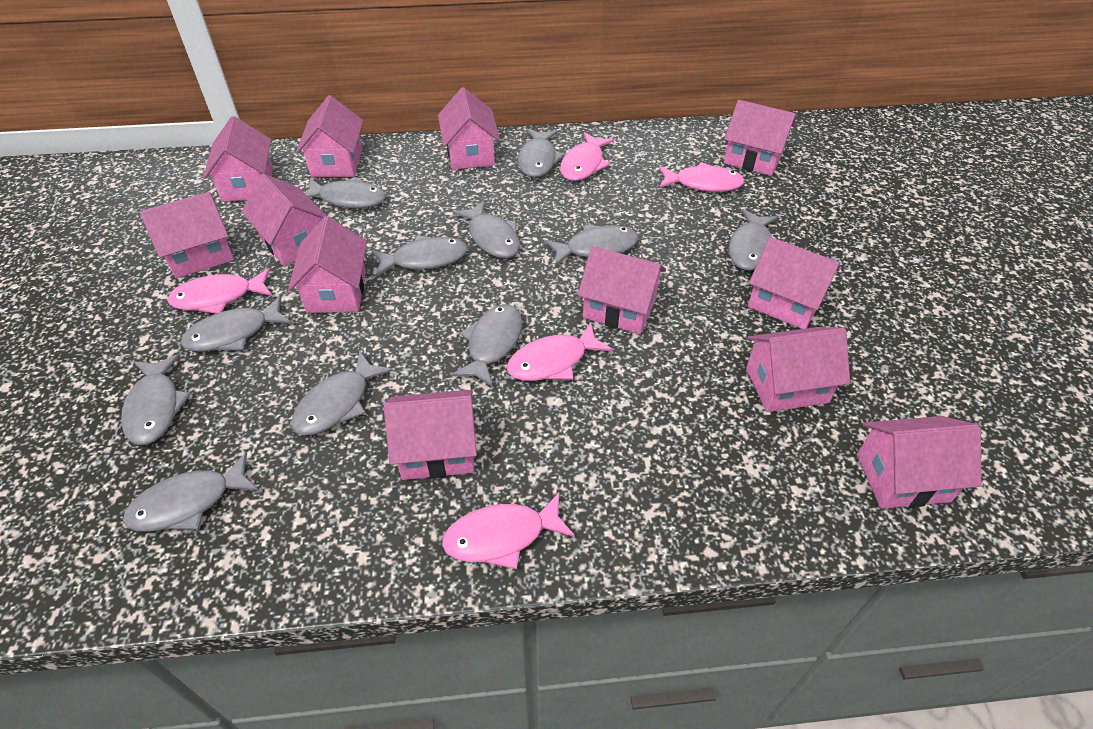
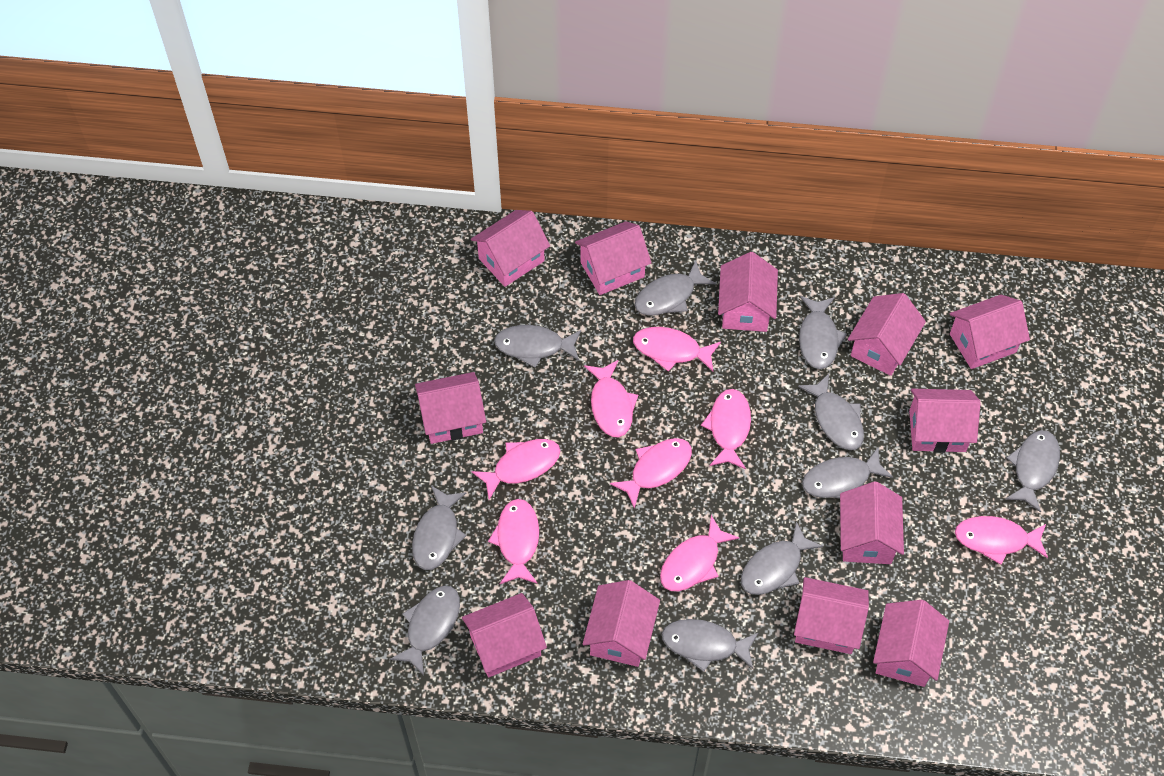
grey fish: [121,354,191,445] [123,452,259,532] [181,296,292,352] [291,351,393,435] [304,177,386,208] [372,235,468,277] [451,304,522,387] [453,200,520,258] [518,129,565,177] [544,225,638,266] [729,209,778,270] = 11 -> [390,586,460,675] [412,486,467,570] [494,325,581,368] [635,260,716,316] [662,619,758,672] [741,521,823,595] [798,374,864,450] [799,296,847,369] [802,447,893,499] [1005,430,1060,513] = 10
pink fish: [167,268,272,314] [442,492,575,569] [507,322,613,381] [560,132,614,181] [659,162,745,192] = 5 -> [471,439,560,500] [488,499,539,584] [584,360,638,437] [610,438,692,508] [633,327,721,372] [660,515,740,591] [701,389,751,469] [955,516,1048,565] = 8

